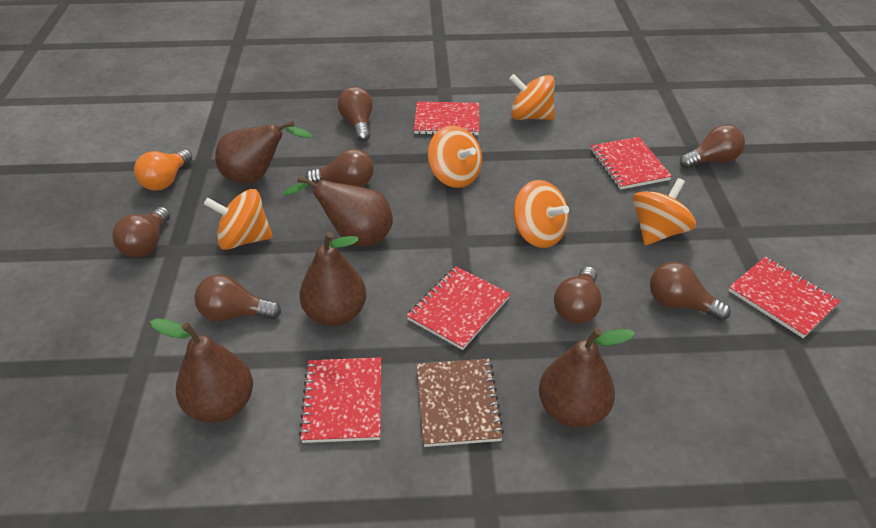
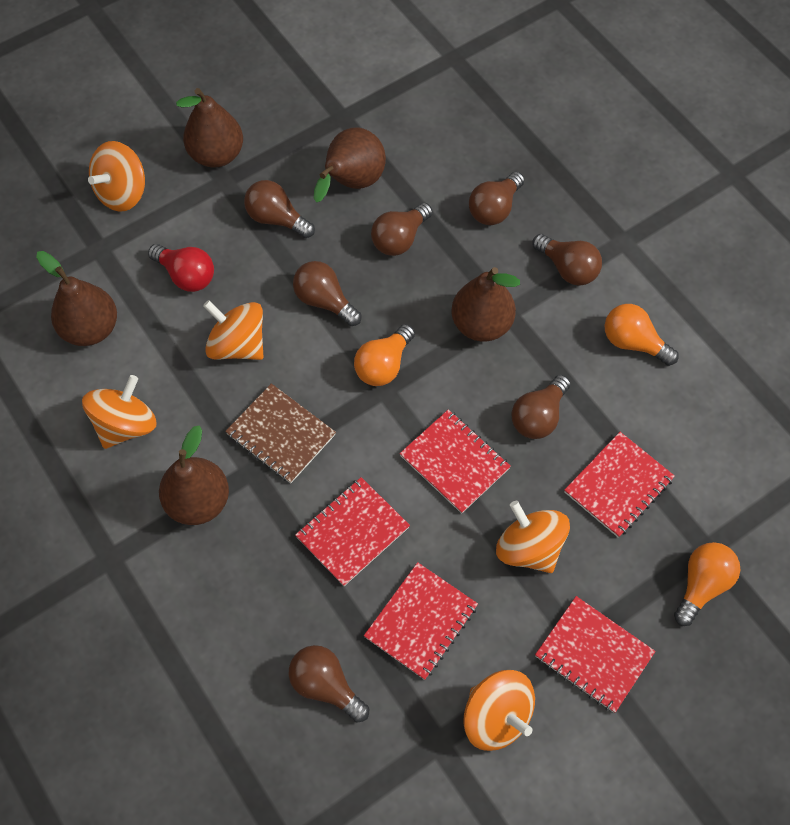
orange light bulb: [134,149,192,191] = 1 -> [354,324,415,386] [605,304,679,366] [674,542,740,626] = 3
red light bulb: none = 0 -> [148,244,214,292] = 1

